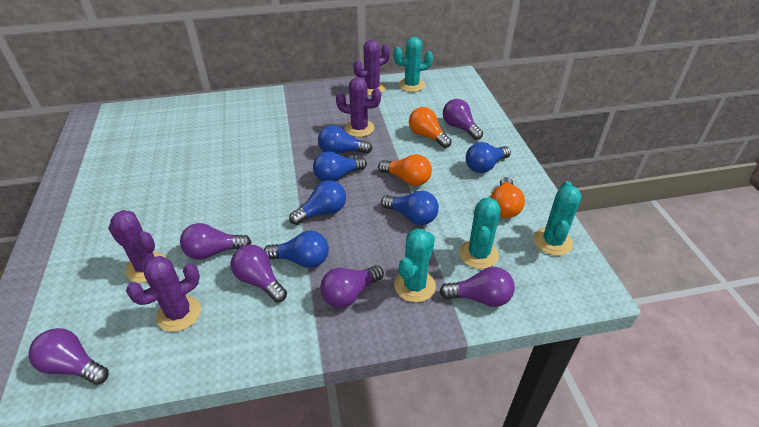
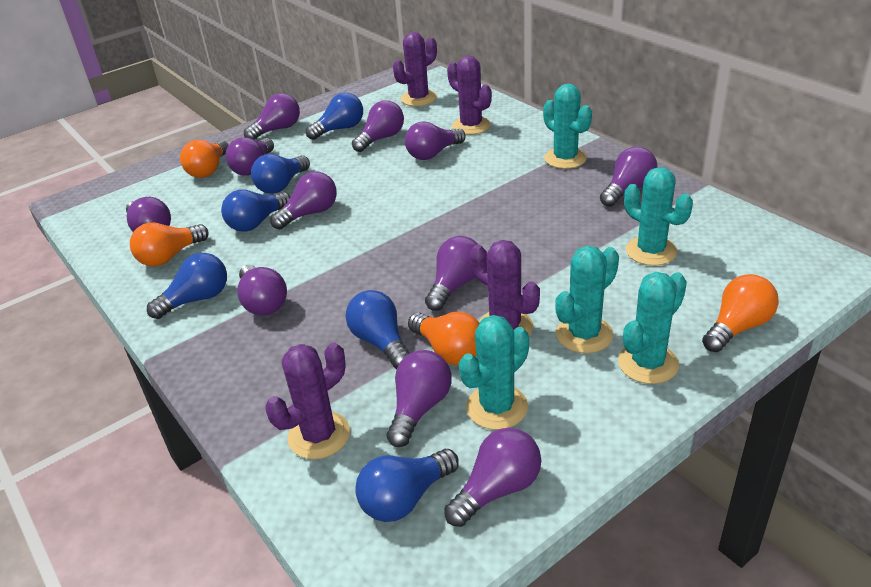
orange light bulb: [378,154,432,186] [409,107,452,148] [490,177,525,218] = 3 -> [130,222,209,267] [180,140,229,178] [408,312,479,365] [702,274,779,352] = 4
purple light bulb: [28,328,109,385] [180,223,251,260] [231,245,287,302] [320,265,384,308] [440,267,515,307] [443,99,483,140] = 6 -> [126,197,171,232] [226,137,274,176] [237,265,287,316] [244,93,300,140] [270,171,337,230] [352,100,404,152] [387,350,452,447] [405,121,465,160] [425,236,478,311] [444,428,541,527] [600,147,657,207] = 11
turquoise cactus: [393,37,433,92] [394,228,436,302] [459,198,501,269] [534,181,582,256] = 4 -> [459,315,529,430] [543,84,592,169] [555,246,619,353] [618,272,687,384] [624,167,693,266] = 5

